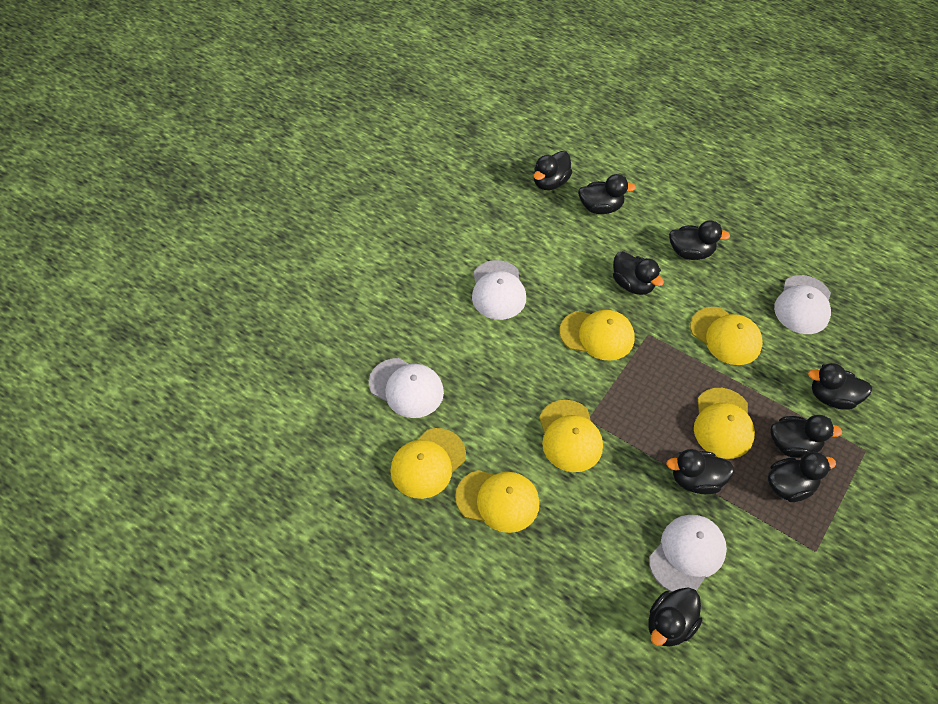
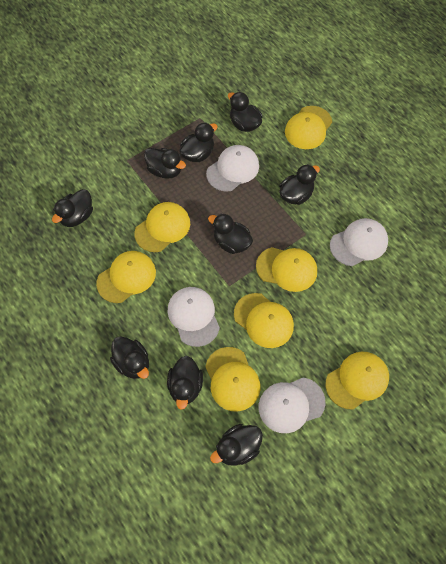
yellow cap: [390,428,466,499] [455,470,539,533] [539,400,603,472] [559,310,634,361] [690,307,763,365] [694,388,755,459] = 6 -> [96,251,156,303] [134,202,190,252] [205,347,260,411] [234,293,294,348] [256,247,317,292] [285,106,332,149] [326,351,389,410] = 7

